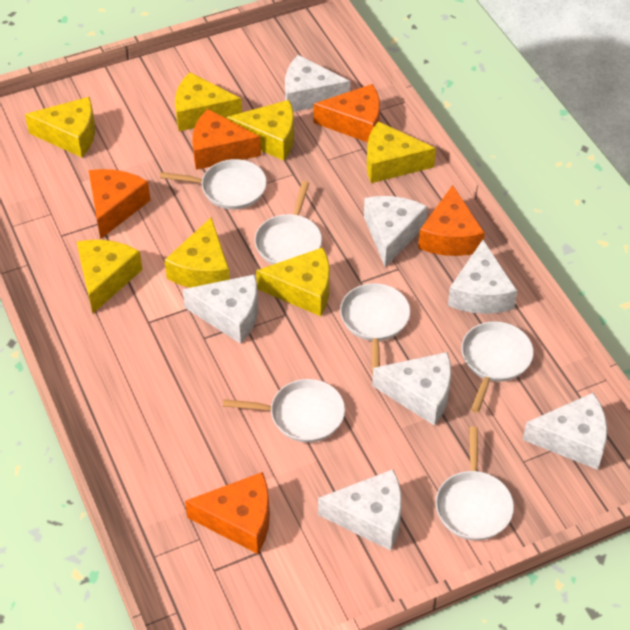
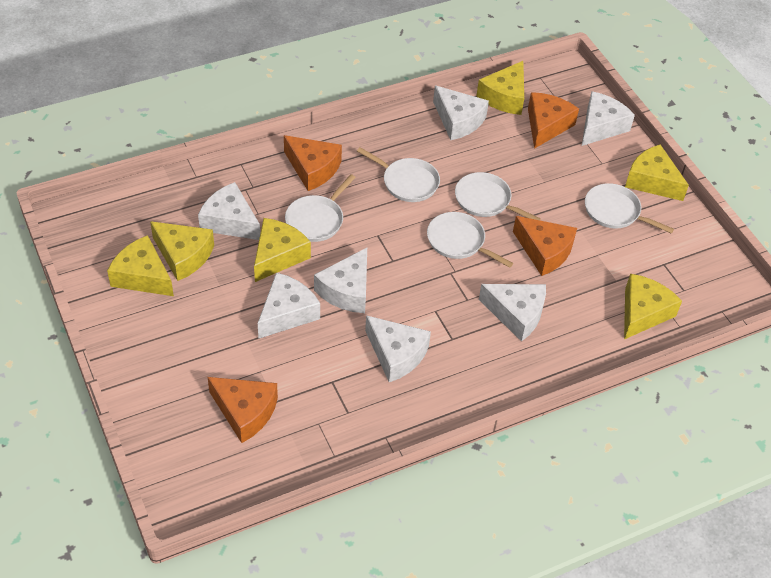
orange cheese: [89,169,151,239] [185,472,270,554] [192,109,261,170] [314,84,380,142] [418,185,485,256] = 5 -> [208,377,278,443] [284,135,342,191] [513,216,577,276] [528,92,579,149] = 4
white pan: [160,159,267,210] [223,379,345,443] [255,181,322,265] [340,283,410,374] [436,426,514,541] [462,321,534,413] = 6 -> [285,174,356,242] [357,147,440,202] [427,212,513,268] [455,172,541,220] [585,183,674,233] = 5
yellow cheese: [25,97,95,157] [77,240,142,313] [164,217,230,288] [175,73,242,131] [227,100,294,161] [256,247,330,316] [367,121,436,183] = 7 -> [107,235,174,296] [150,221,214,281] [254,218,311,282] [477,61,524,115] [624,274,682,339] [625,145,689,201] = 6

